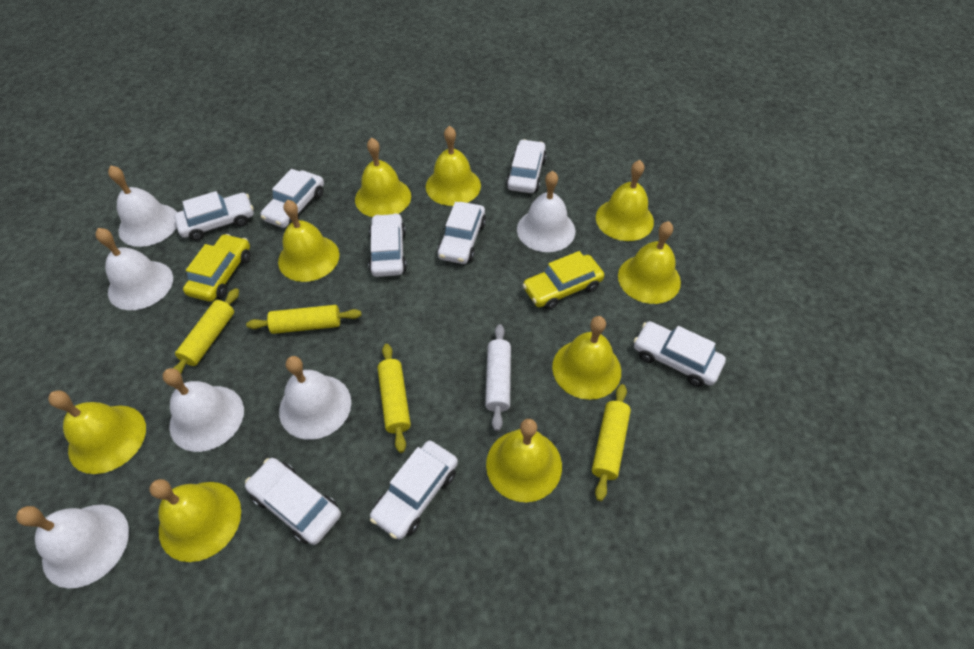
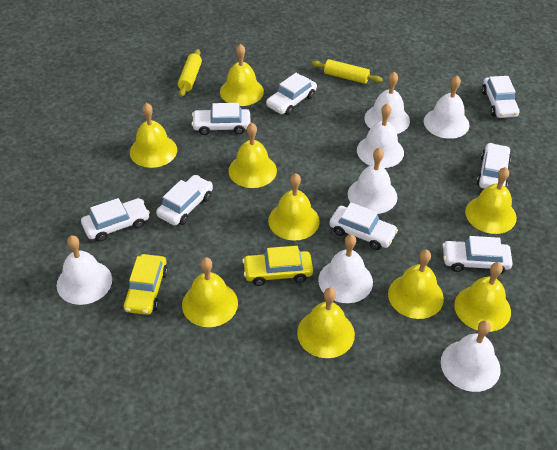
white bell: [16,505,129,588] [96,228,173,310] [108,165,177,247] [163,368,244,452] [279,356,351,440] [517,171,575,252] = 6 -> [57,235,112,305] [318,234,373,303] [348,148,397,214] [357,104,404,168] [364,72,410,134] [424,76,469,139] [441,321,501,392] = 7
white rolling pin: [485,324,511,431] = 1 -> none = 0
yellow rolling pin: [173,288,239,374] [246,305,362,334] [377,344,411,453] [592,384,631,501] = 4 -> [178,49,202,97] [312,59,383,84] = 2

